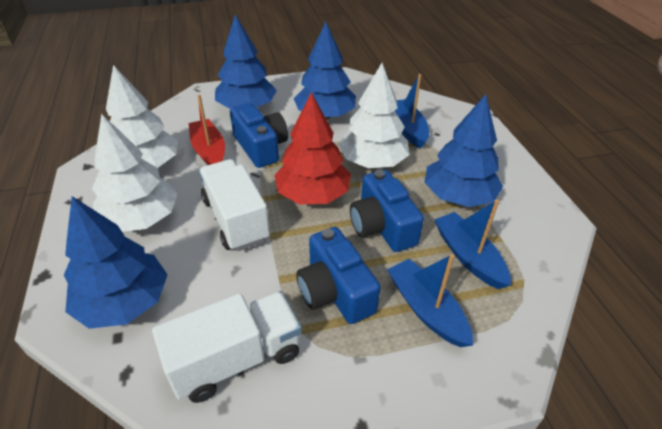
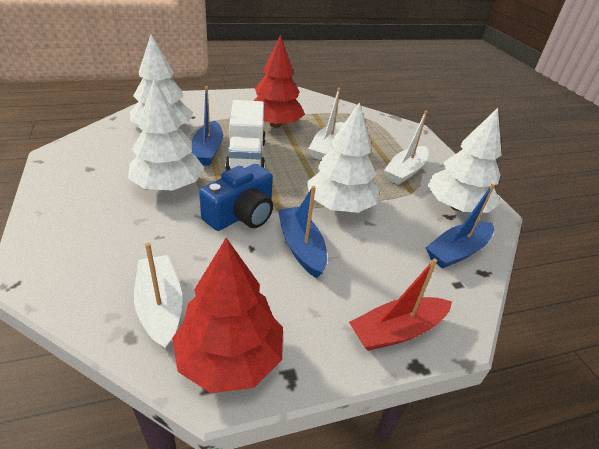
blue camera: [230,103,288,168] [296,227,381,324] [350,170,424,252] = 3 -> [199,164,273,231] = 1
blue tree: [64,196,168,329] [215,14,277,109] [294,22,356,119] [425,94,503,207] = 4 -> none = 0
red tree: [274,92,351,204] = 1 -> [172,238,283,393] [253,35,305,128] = 2
white boat: none = 0 -> [134,243,183,350] [308,88,344,160] [384,110,429,185] = 3
white tree: [92,114,178,232] [106,65,178,168] [338,63,409,168] = 3 -> [128,79,204,190] [130,35,193,125] [307,102,379,213] [428,108,501,213] = 4
white truck: [152,291,302,403] [199,159,270,251] = 2 -> [225,100,266,171] = 1

